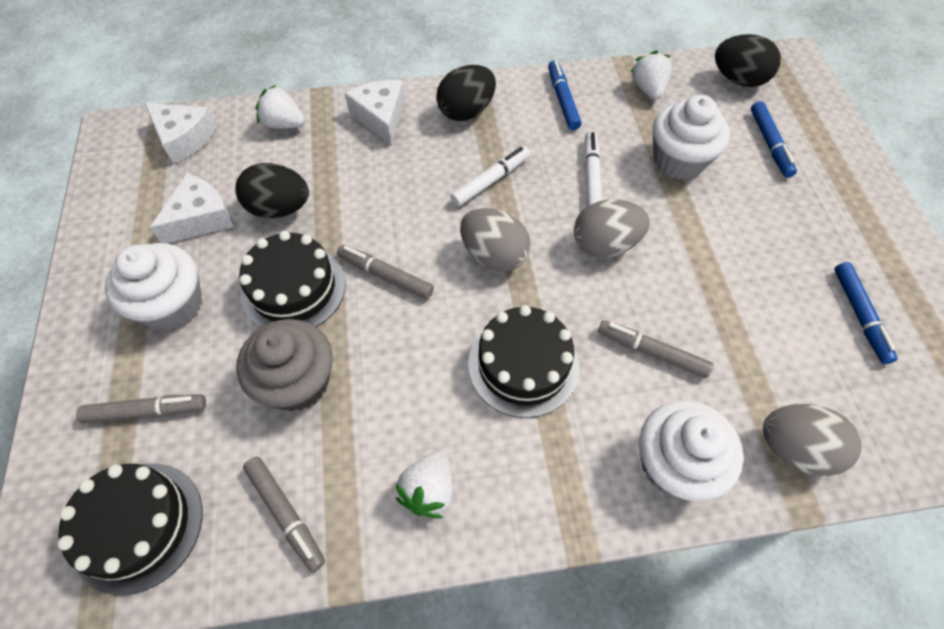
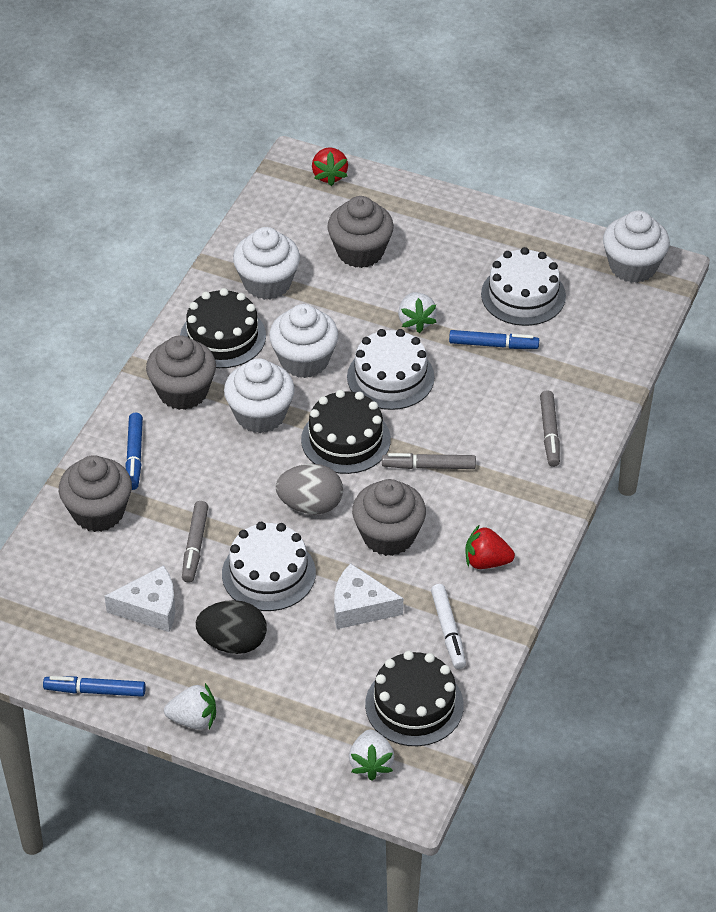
black egg: [236,163,309,218] [436,65,496,121] [715,34,781,87] = 3 -> [196,600,267,654] = 1
grey cupcake: [236,319,333,411] = 1 -> [59,455,132,532] [146,335,216,410] [327,196,394,268] [352,479,426,556] = 4
grey egg: [460,208,531,272] [574,199,650,257] [763,404,862,476] = 3 -> [275,464,343,515] = 1
grey marker: [76,394,206,424] [243,457,325,572] [337,245,434,299] [598,320,713,378] = 4 -> [182,501,209,582] [382,453,476,469] [540,390,560,467] = 3
red strawberry: none = 0 -> [312,147,348,186] [465,525,515,569] = 2
white cake: none = 0 -> [222,522,316,611] [347,329,435,410] [481,247,566,326] = 3
white cheese: [144,103,217,164] [150,173,234,243] [345,80,405,145] = 3 -> [105,565,175,632] [334,563,403,629] = 2
white cupcake: [105,243,202,330] [639,400,744,501] [653,95,730,180] = 3 -> [224,358,295,433] [233,227,300,300] [269,304,339,378] [603,211,670,283] = 4
white marker: [450,147,530,207] [584,131,602,206] = 2 -> [431,584,466,669] = 1

